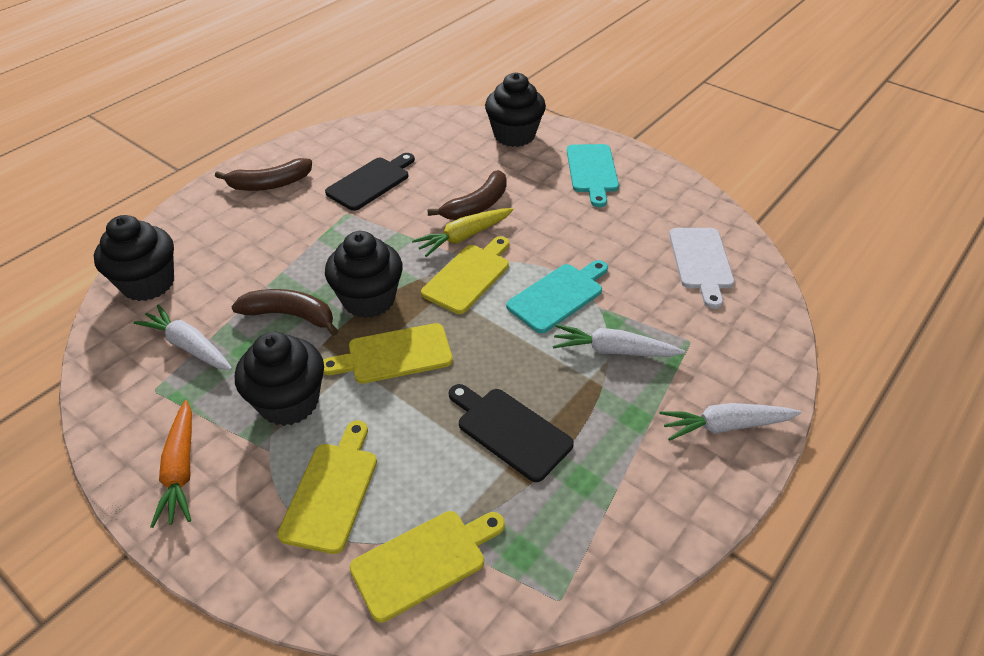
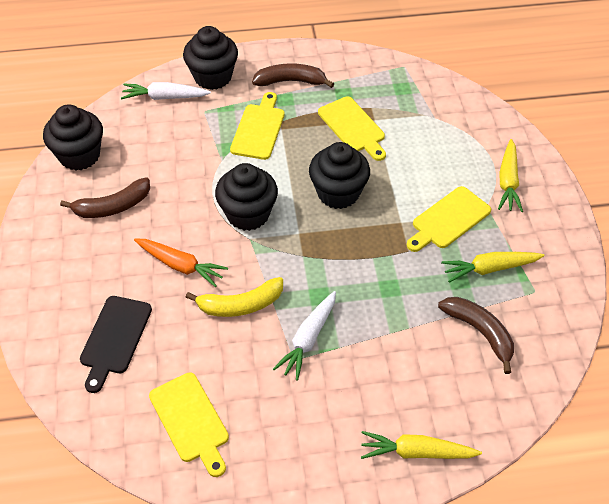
black cutting board: [325,153,415,211] [449,384,574,482] = 2 -> [80,296,152,393] = 1
turquoise cutting board: [506,260,608,333] [567,144,619,207] = 2 -> none = 0
white carrot: [133,304,232,370] [553,324,685,357] [660,403,801,441] = 3 -> [121,82,211,100] [273,291,336,381] = 2
white cutting board: [669,228,734,309] = 1 -> none = 0
yellow banana: none = 0 -> [185,277,283,317] = 1
yellow carrot: [412,208,514,257] = 1 -> [361,431,482,459] [441,252,544,283] [498,139,523,212] = 3

